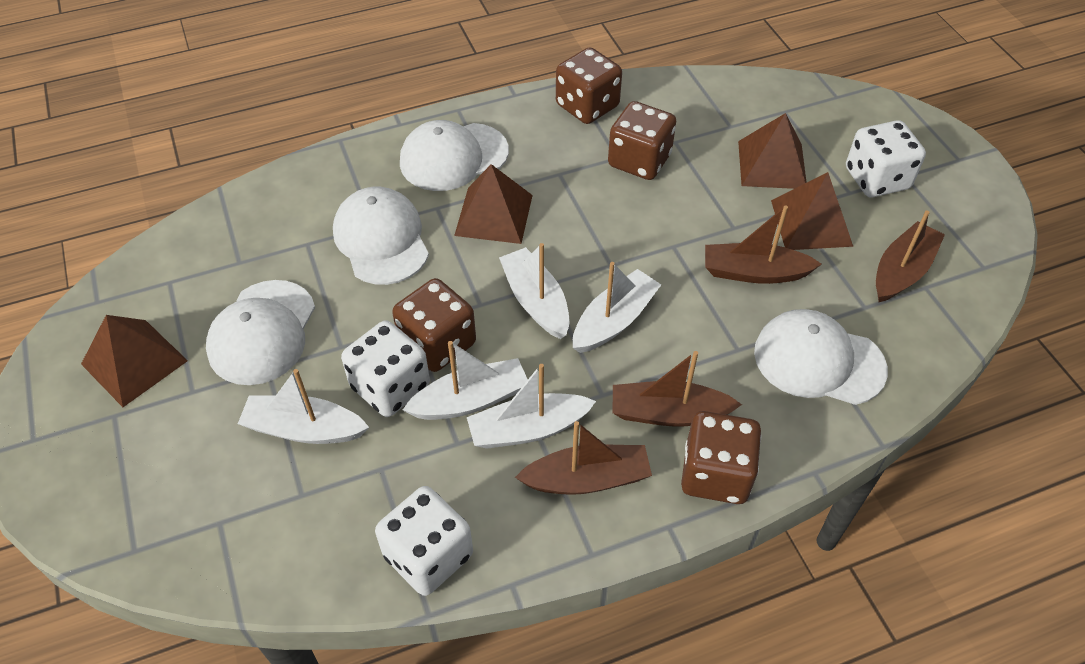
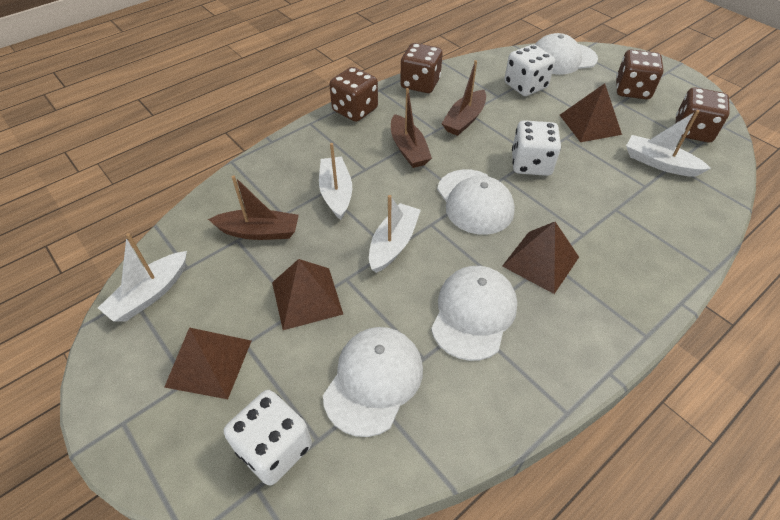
brown boat: [515,421,652,495] [613,351,742,427] [705,205,822,284] [876,211,945,302] = 4 -> [208,175,299,240] [391,88,432,168] [441,60,486,136] = 3
white boat: [238,369,369,444] [403,341,528,420] [467,364,596,449] [499,243,570,339] [573,262,661,353] = 5 -> [98,233,187,322] [319,143,352,220] [369,195,421,273] [626,110,711,176] = 4

